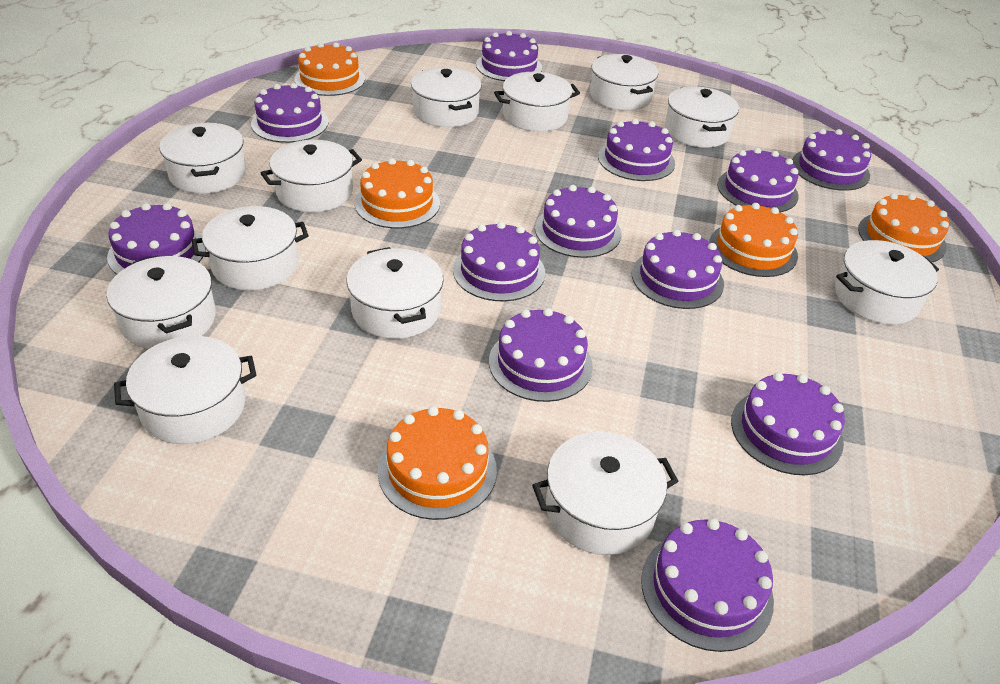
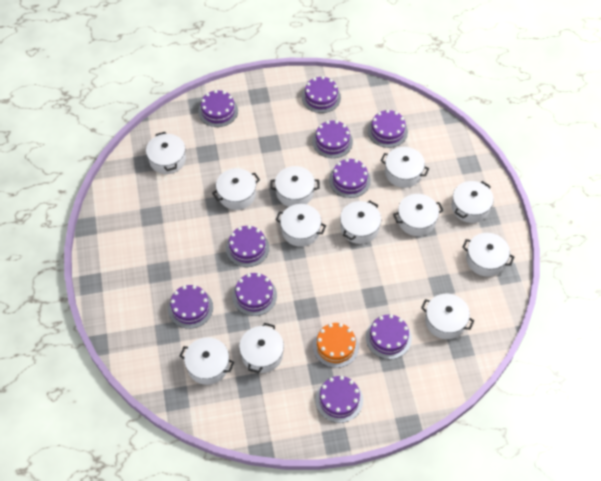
orange cake: [294,42,365,96] [354,158,440,228] [378,406,497,520] [709,203,798,277] [858,193,949,262] = 5 -> [313,323,359,368] = 1
purple cake: [107,203,206,274] [251,83,329,143] [453,222,545,302] [476,31,542,81] [489,308,593,402] [535,185,621,258] [598,119,675,181] [632,229,724,309] [641,518,774,652] [717,148,799,212] [731,372,845,475] [792,129,871,191] = 12 -> [168,285,213,329] [198,90,238,127] [226,225,269,267] [232,273,277,316] [302,76,341,113] [312,120,353,158] [315,376,363,423] [329,159,371,198] [366,314,412,359] [368,110,408,148] = 10

